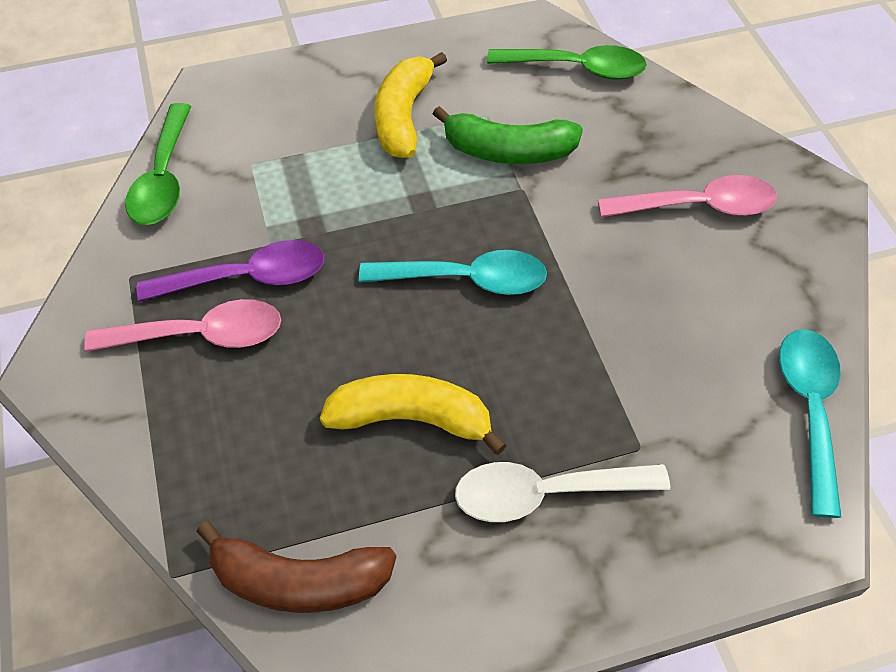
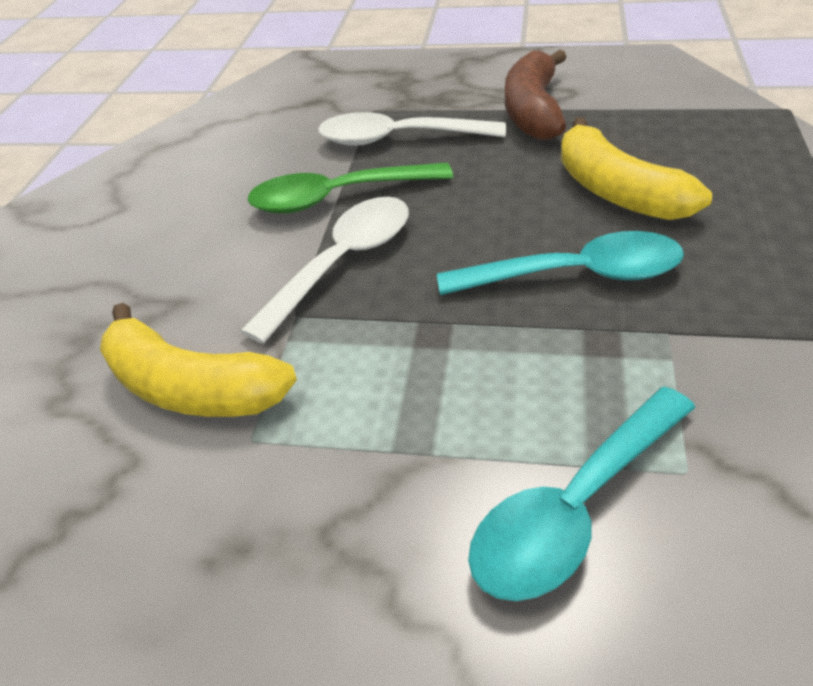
green banana: [433,106,583,164] = 1 -> none = 0
green spoon: [125,103,191,225] [487,45,647,80] = 2 -> [247,163,453,213] = 1
pink spoon: [84,299,281,352] [598,175,777,217] = 2 -> none = 0
purple spoon: [137,240,324,302] = 1 -> none = 0
white spoon: [455,462,670,522] = 1 -> [241,197,409,344] [318,112,506,146] = 2

